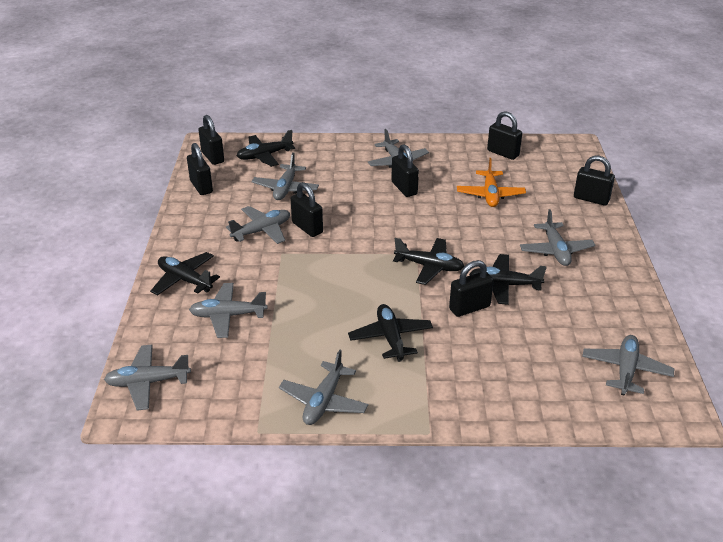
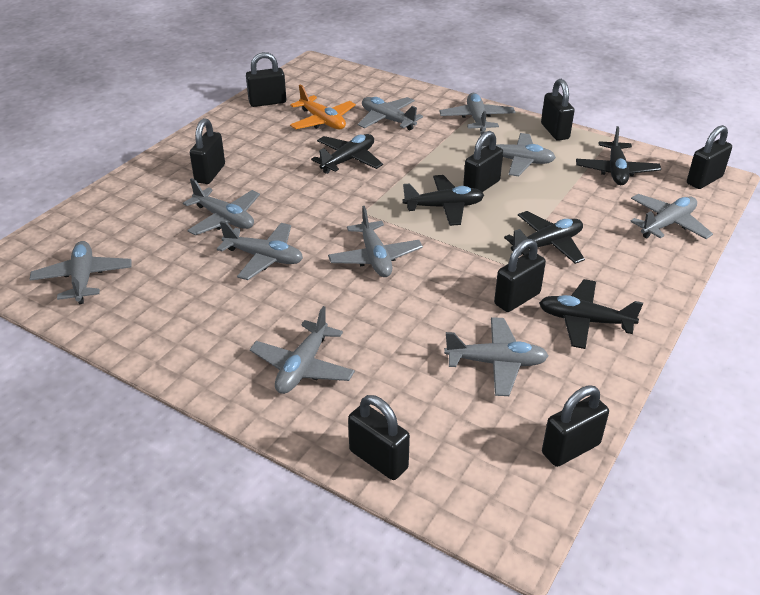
black padlock: [187,143,213,195] [198,115,224,165] [291,182,323,237] [391,144,419,197] [449,260,494,317] [487,111,522,160] [574,155,615,205] = 7 -> [190,118,225,184] [246,52,286,107] [348,395,410,480] [463,131,503,192] [494,239,546,312] [541,79,575,141] [542,385,609,467] [687,125,732,189] = 8
grey plane: [104,345,191,411] [189,283,267,338] [226,206,290,244] [251,152,319,200] [279,349,368,425] [368,129,429,168] [520,209,595,266] [582,335,675,396] = 8 -> [30,241,132,304] [183,178,260,236] [217,221,303,280] [250,306,355,394] [328,206,423,277] [358,97,423,131] [439,93,515,134] [444,317,548,396] [481,131,556,176] [630,194,713,239] = 10

